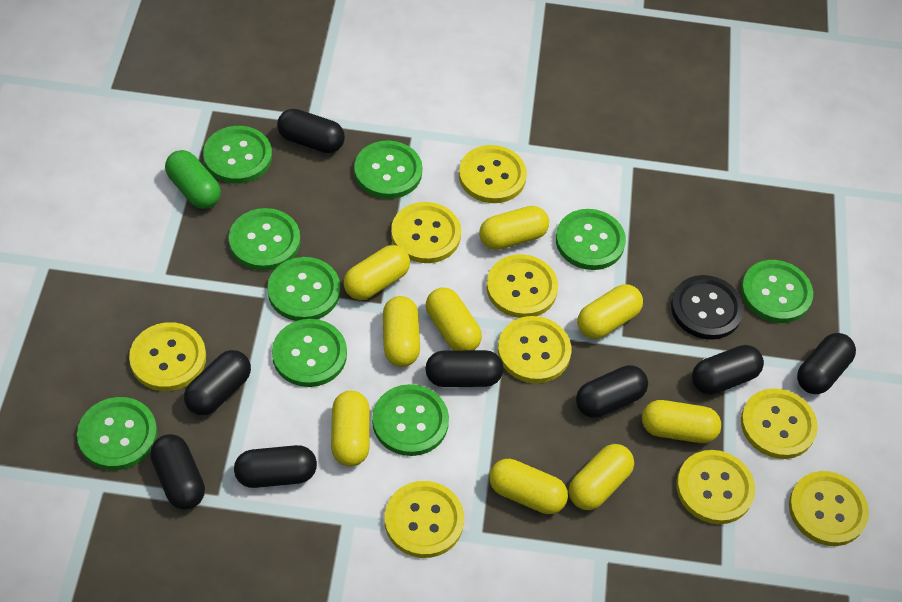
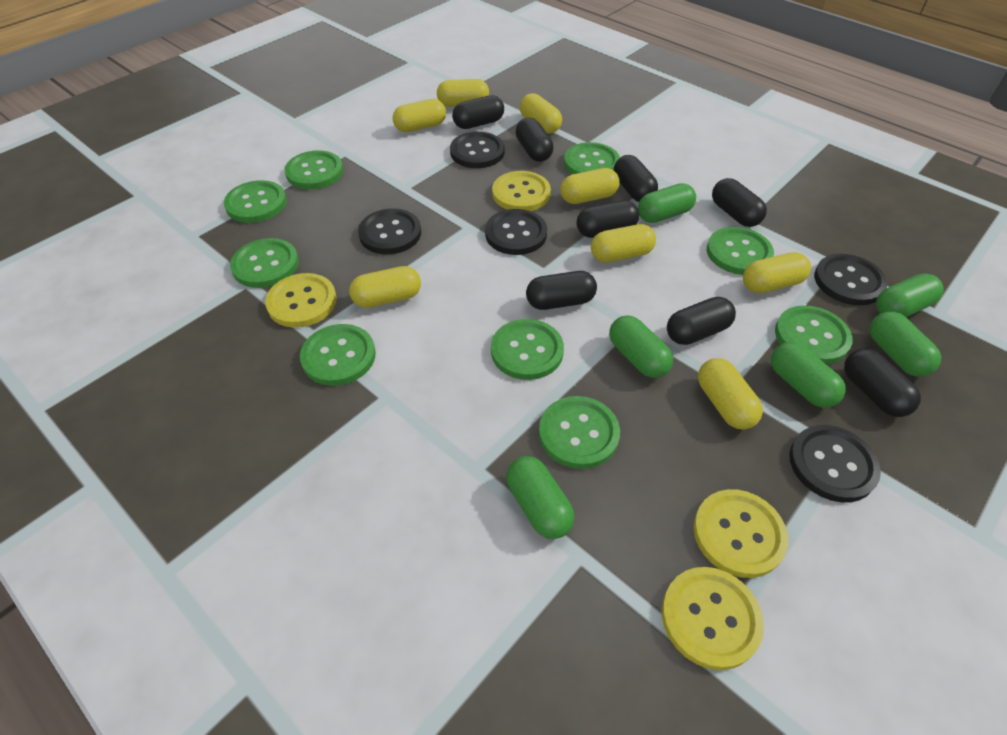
black button: [671,275,744,340] = 1 -> [358,209,421,254] [450,132,505,168] [485,209,547,255] [789,425,881,502] [814,254,887,306] = 5
green capsule: [165,150,221,209] = 1 -> [506,456,575,539] [609,315,673,378] [638,183,696,223] [771,342,846,408] [870,311,941,377] [876,273,944,317] = 6
yellow button: [129,322,206,391] [384,481,464,558] [391,202,461,263] [459,145,527,203] [486,254,558,318] [498,316,572,383] [676,450,755,524] [741,388,818,459] [789,471,869,546] = 9 -> [265,273,337,328] [492,171,551,211] [662,567,764,670] [693,489,788,578] = 4
yellow capsule: [331,391,370,466] [344,245,410,300] [383,296,420,367] [426,288,482,350] [479,206,549,250] [489,459,568,514] [569,444,634,510] [577,284,643,339] [642,400,721,443] = 9 -> [349,266,421,308] [393,99,446,132] [437,79,489,107] [520,93,562,133] [560,168,620,204] [591,224,656,263] [698,358,763,429] [743,252,811,293] = 8

